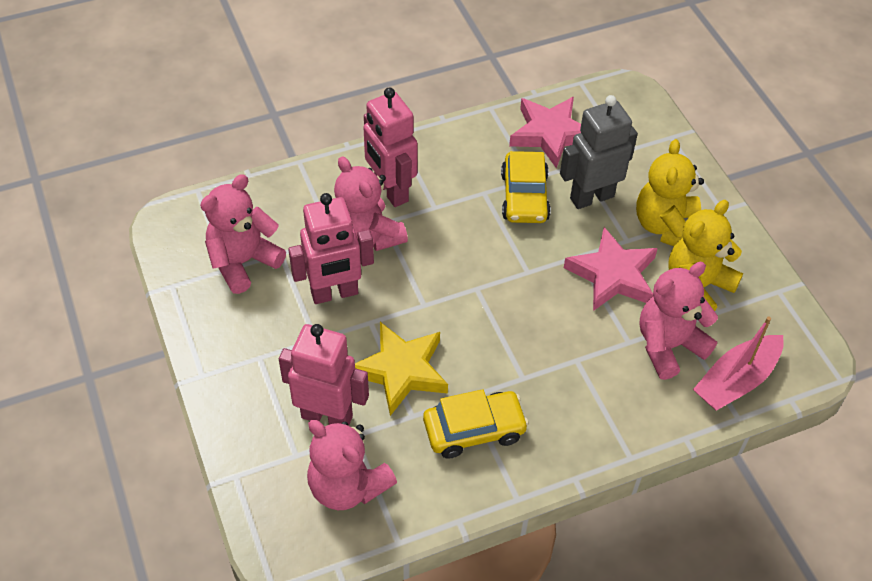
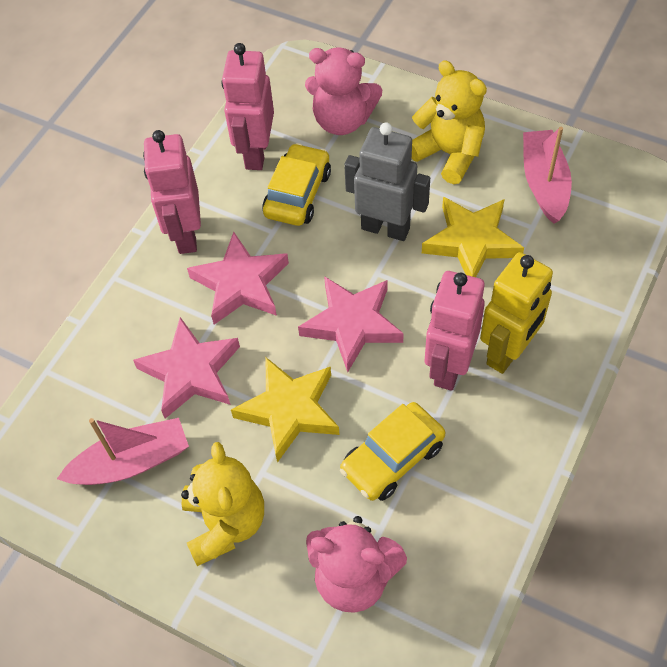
pink boat: [693,317,784,411] = 1 -> [57,418,189,485] [523,127,572,224] = 2
pink star: [509,97,581,168] [564,227,658,311] = 2 -> [133,317,240,418] [187,232,289,325] [298,276,404,372] = 3
pink teddy bear: [200,174,286,294] [307,420,397,510] [334,156,408,251] [640,262,718,380] = 4 -> [305,48,382,135] [306,516,407,613] = 2
yellow robot: none = 0 -> [480,252,553,374] = 1
yellow star: [355,322,448,416] = 1 -> [231,357,340,463] [422,197,524,277] = 2

